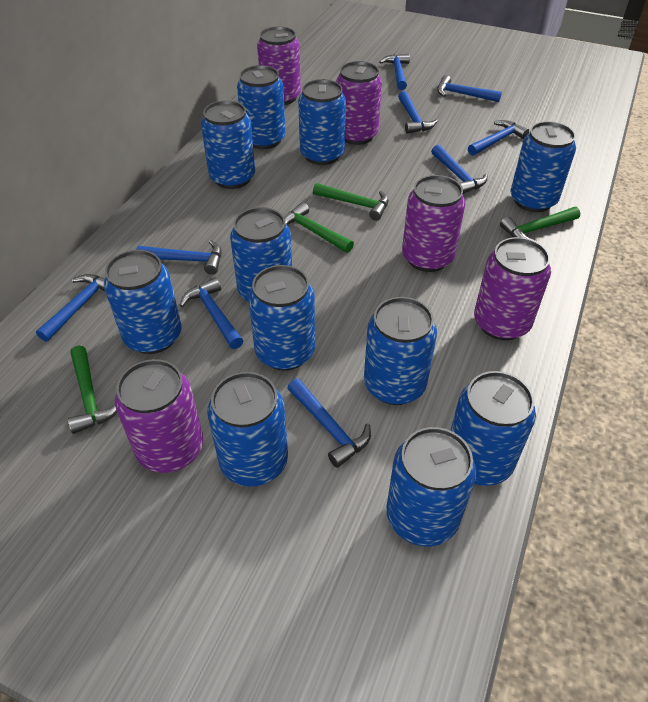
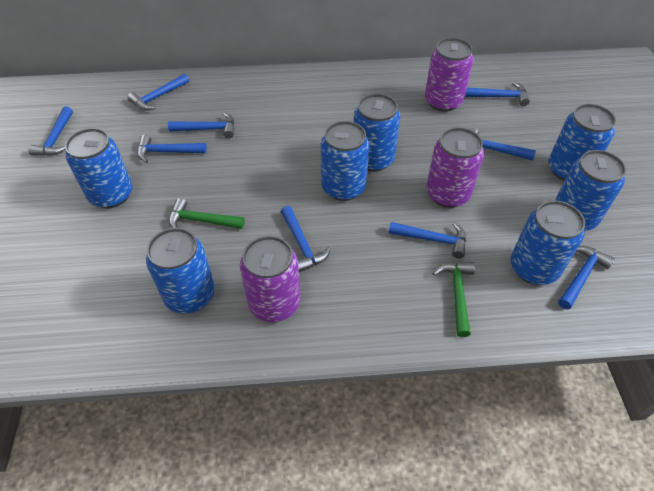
blue can: [104,250,181,354] [201,100,255,189] [207,372,288,486] [230,207,292,302] [237,65,286,149] [248,265,315,371] [298,79,346,165] [364,297,437,405] [387,427,476,547] [450,371,536,486] [510,121,576,212] = 11 -> [65,128,132,208] [146,228,215,314] [321,121,369,201] [353,94,400,172] [511,201,585,285] [549,104,616,181] [555,150,626,231] = 7
green hammer: [68,345,117,434] [284,202,354,253] [313,183,389,221] [500,207,580,242] = 4 -> [169,198,245,229] [433,262,475,337] = 2
purple can: [115,359,203,473] [257,26,301,105] [336,61,382,145] [402,175,465,272] [474,237,551,340] = 5 -> [240,236,301,322] [425,38,474,112] [426,127,484,208] = 3

